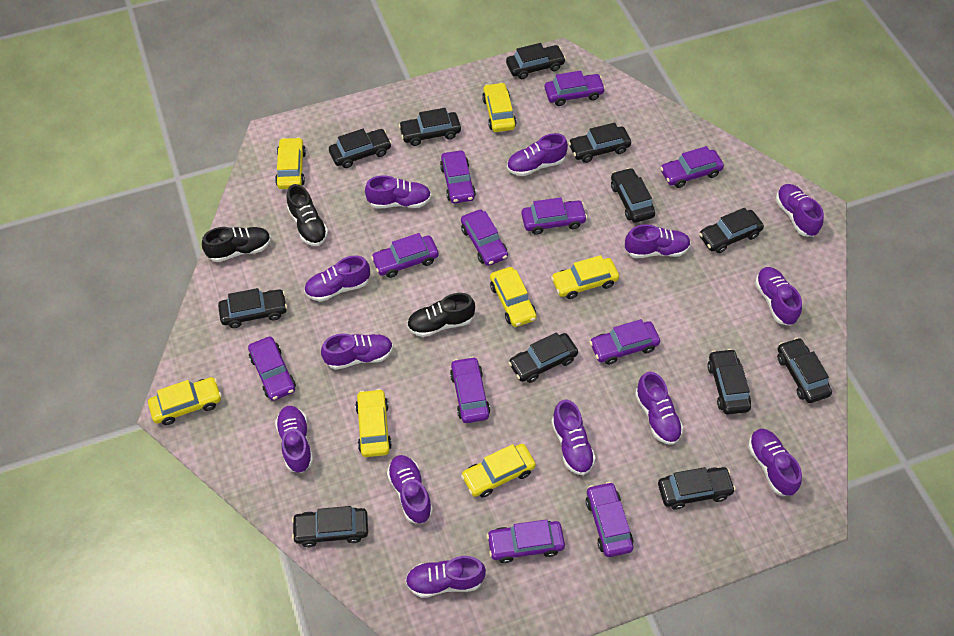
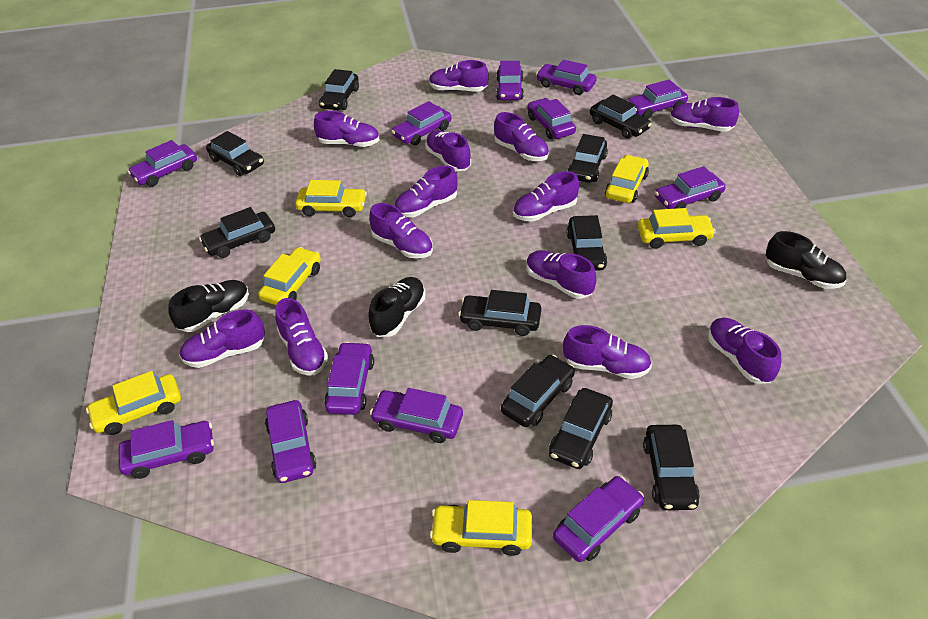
black car: [218,288,287,328] [292,506,368,547] [329,129,392,168] [399,108,461,146] [506,43,566,79] [508,332,578,383] [568,123,631,163] [611,168,655,223] [658,467,736,510] [699,208,764,253] [707,349,751,415] [777,337,832,403] = 12 -> [199,207,275,258] [206,131,264,176] [319,69,359,110] [459,290,541,336] [501,355,575,427] [549,388,613,469] [567,134,608,183] [567,215,607,271] [590,95,651,139] [643,425,700,510] = 10
purple car: [248,337,296,401] [371,233,439,278] [440,151,476,204] [450,357,490,423] [461,209,508,266] [487,519,565,563] [521,197,587,235] [544,71,606,106] [586,482,633,557] [590,319,660,365] [660,146,724,188] = 11 -> [119,420,214,479] [128,140,197,187] [265,400,316,483] [324,342,374,415] [370,388,463,443] [392,101,451,145] [496,61,524,100] [527,98,576,139] [536,60,597,95] [553,476,644,562] [627,80,688,119] [655,166,726,209] = 12
yellow car: [148,377,222,425] [275,137,306,189] [355,389,392,457] [461,444,536,498] [482,82,516,132] [490,267,537,327] [551,255,619,299] = 7 -> [86,371,181,435] [258,247,321,305] [295,180,367,217] [430,500,532,556] [605,155,649,203] [638,208,716,249] = 6

